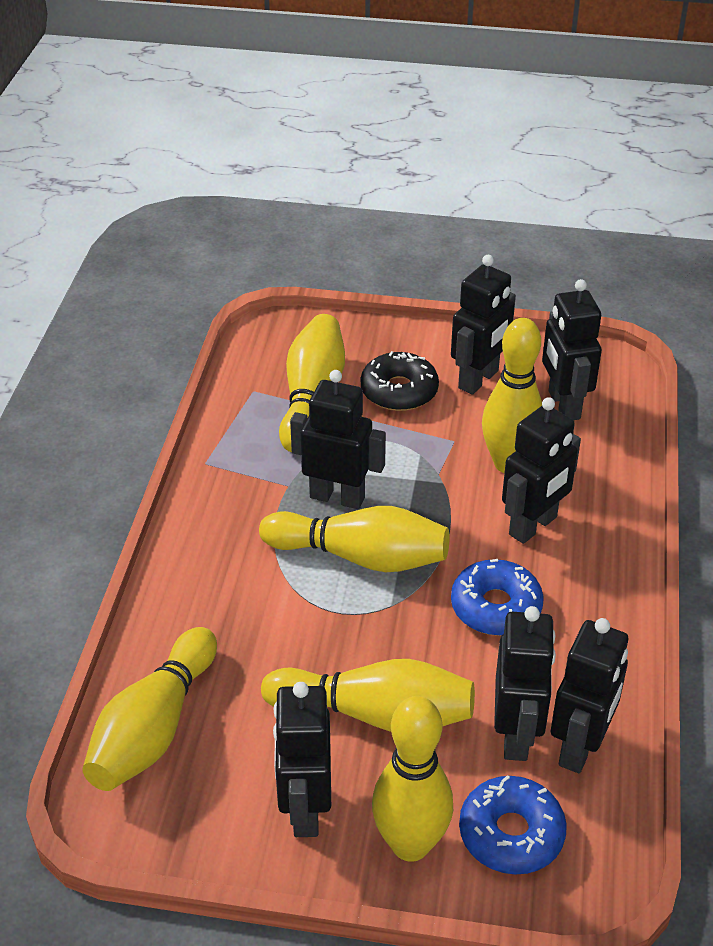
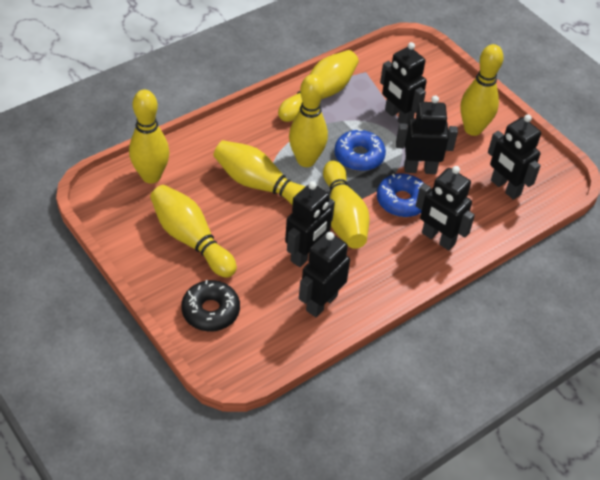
black robot: [273,682,331,837] [290,370,386,509] [451,255,516,395] [494,606,556,761] [502,397,581,544] [542,279,602,420] [551,618,628,773] = 7 -> [285,181,335,267] [299,232,350,317] [380,42,427,124] [396,96,458,174] [416,166,475,250] [488,114,541,200] = 6
yellow bowling pin: [82,627,217,791] [259,506,449,572] [261,659,475,732] [279,314,345,452] [372,696,453,862] [482,318,542,473] = 6 -> [129,90,170,184] [150,185,237,278] [213,140,305,205] [278,50,359,122] [289,74,328,167] [323,161,370,249] [460,44,504,136] = 7

